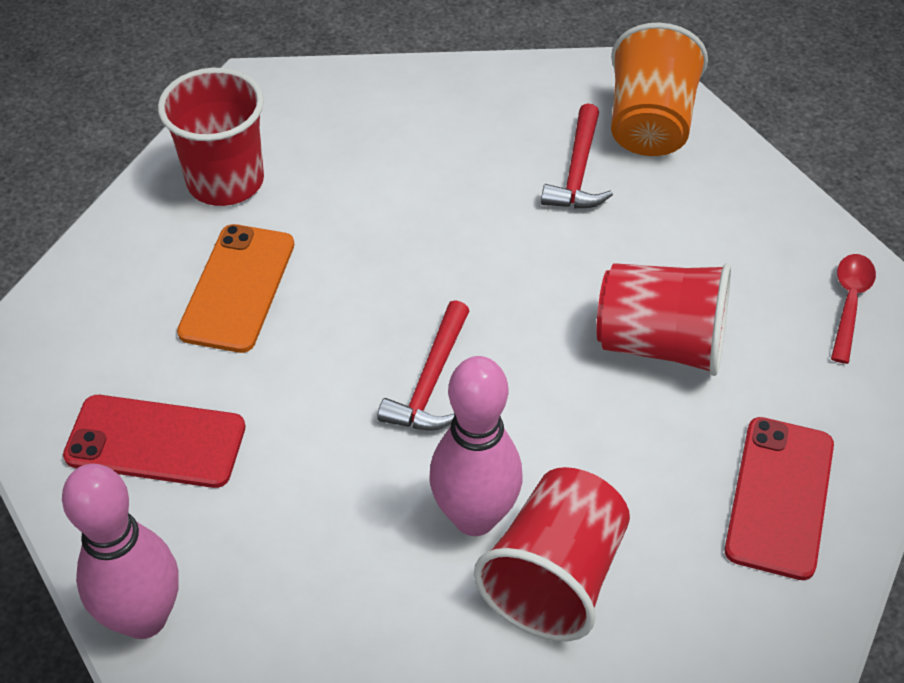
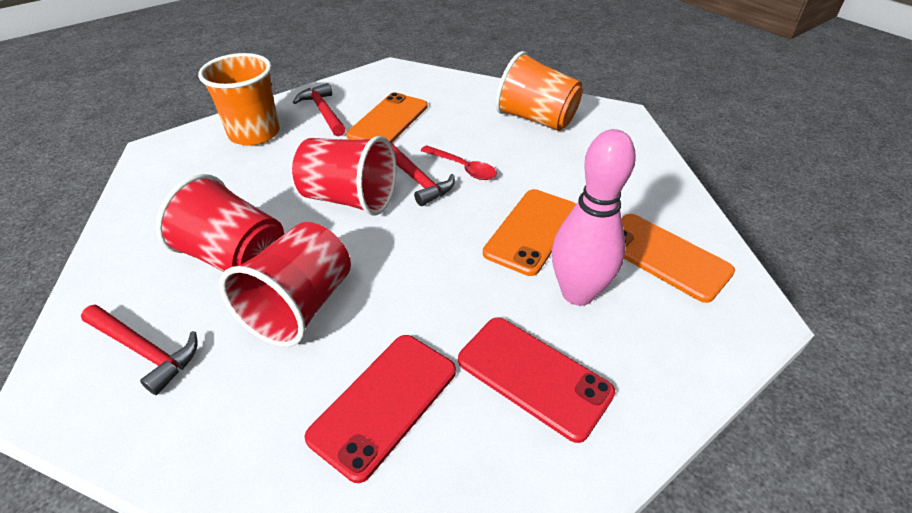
orange cup: [611,22,708,156] = 1 -> [198,53,280,146] [496,51,583,131] = 2
orange phone: [177,224,294,353] = 1 -> [346,92,428,143] [483,189,576,276] [622,214,735,303] = 3
pink bowling pin: [62,464,179,639] [429,356,522,536] = 2 -> [552,129,636,306] = 1
red hammer: [377,300,469,430] [541,103,613,209] = 2 -> [81,305,198,395] [293,83,346,136] [389,141,455,206] = 3

